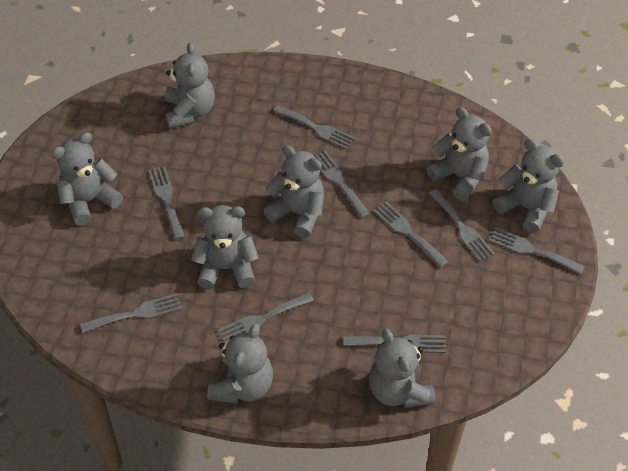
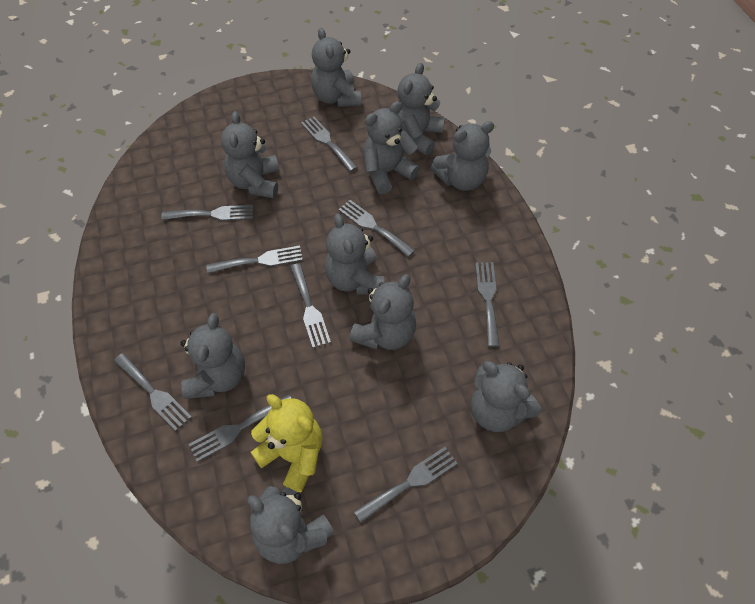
grey teddy bear: [51,132,123,226] [165,42,215,129] [191,205,259,289] [207,324,273,404] [263,145,324,238] [369,329,435,408] [427,107,492,201] [493,139,564,233] = 8 -> [181,313,245,399] [221,111,279,198] [247,486,335,564] [311,28,361,107] [325,213,384,295] [349,274,416,350] [363,101,420,194] [398,63,445,155] [431,121,494,191] [470,361,541,432] = 10
yellow teddy bear: none = 0 -> [250,394,323,492] = 1

